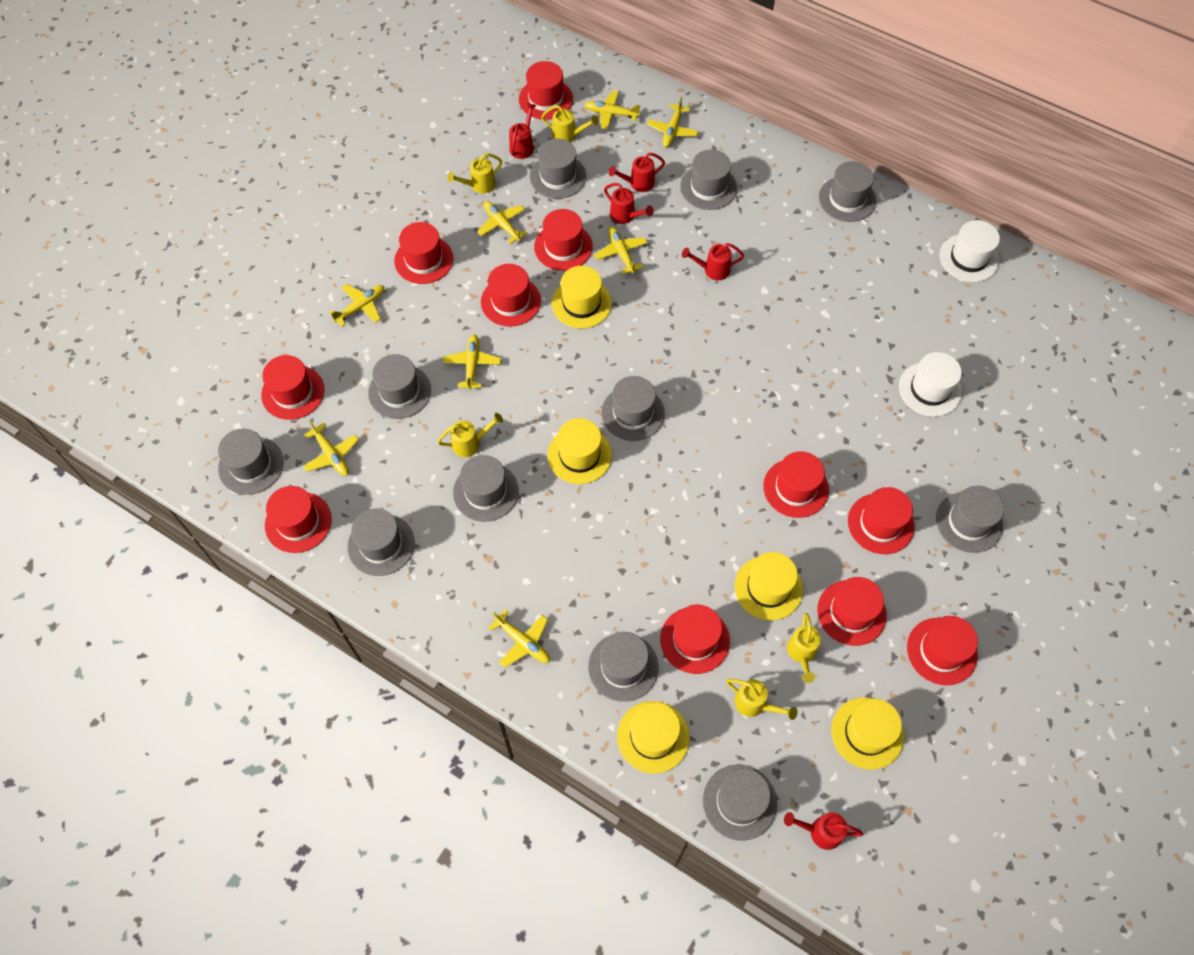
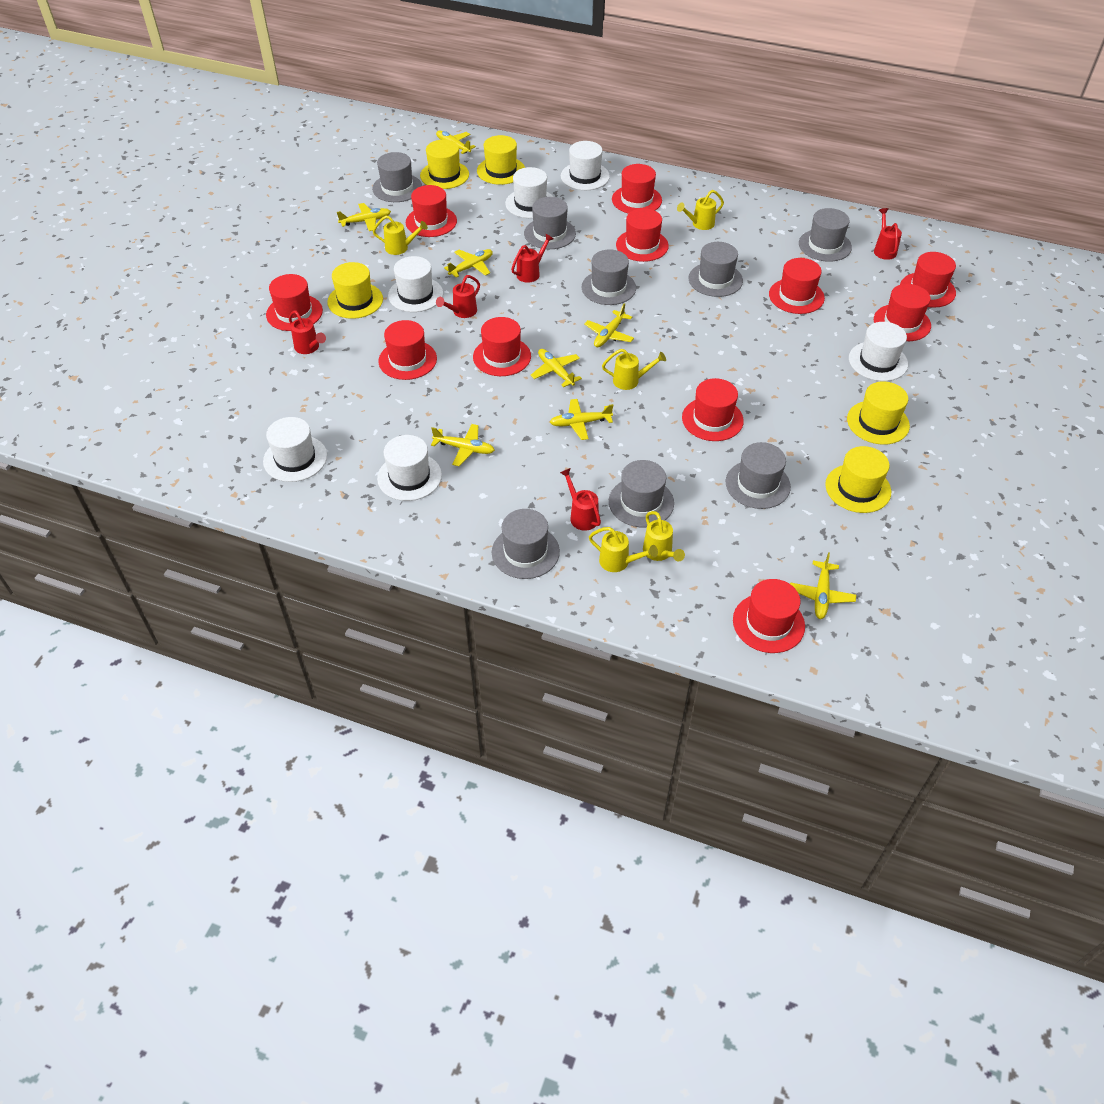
grey hat: [218,429,284,495] [347,508,415,576] [368,354,431,419] [453,455,519,522] [530,139,586,199] [588,632,659,702] [602,376,665,441] [680,149,737,210] [703,764,777,841] [819,161,876,222] [936,486,1004,553] = 11 -> [372,152,422,202] [492,509,560,579] [524,197,576,249] [582,249,636,305] [609,460,674,527] [689,242,743,297] [726,442,791,509] [799,208,852,262] = 8
white hat: [899,352,962,417] [939,220,1000,282] = 2 -> [263,417,327,482] [377,435,442,501] [388,256,443,312] [505,167,553,218] [561,141,610,190] [849,322,908,381] = 6

